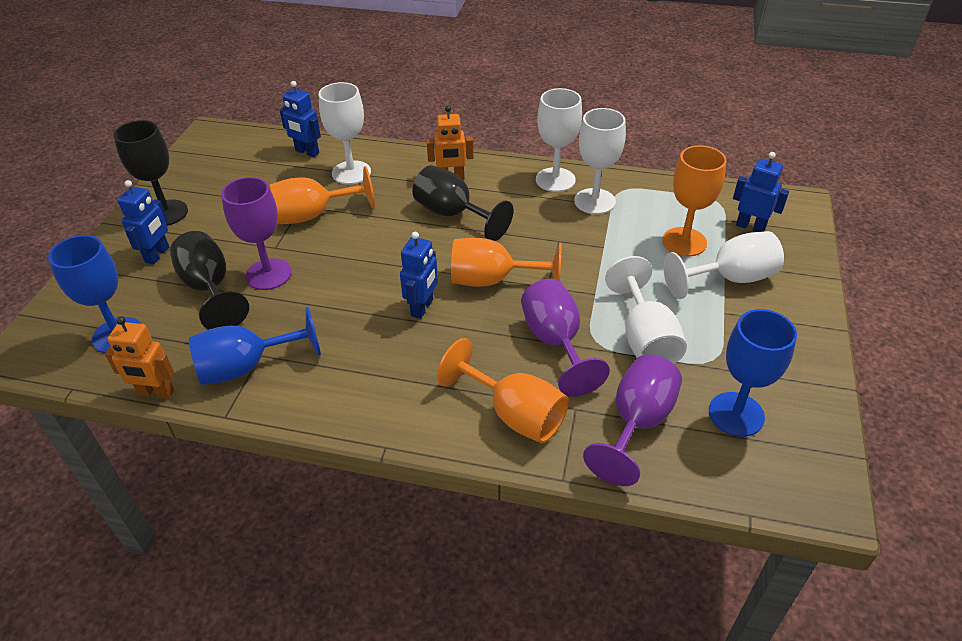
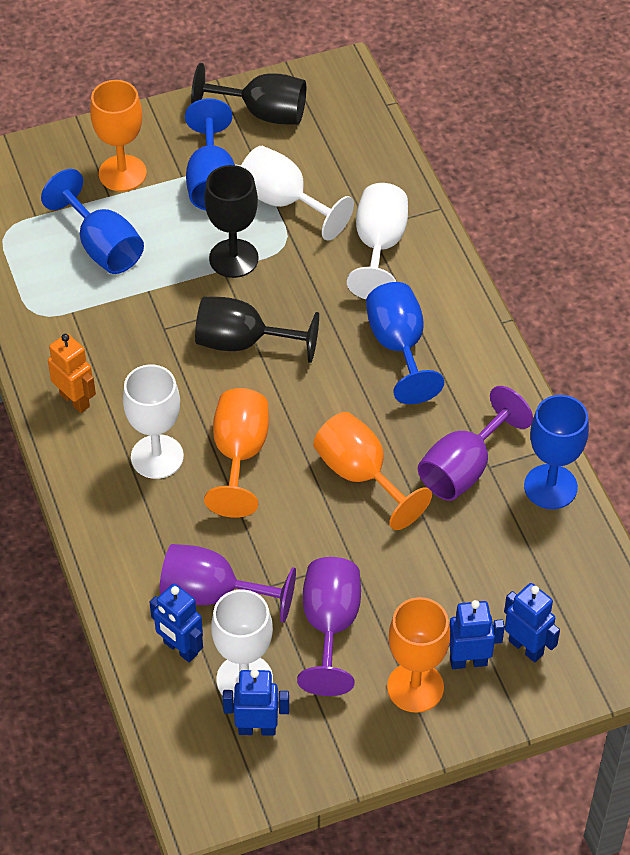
blue goblet: [48,235,141,353] [189,306,321,385] [709,309,797,437] = 3 -> [41,169,144,274] [185,98,235,210] [366,282,444,404] [524,395,589,509] = 4
orange robot: [105,316,175,399] [426,105,474,180] = 2 -> [48,334,96,413] = 1
white goblet: [319,82,371,184] [536,88,582,192] [574,108,626,214] [605,256,687,364] [663,231,784,299] = 5 -> [123,365,184,479] [211,589,273,698] [241,146,354,241] [347,183,408,299] = 4

